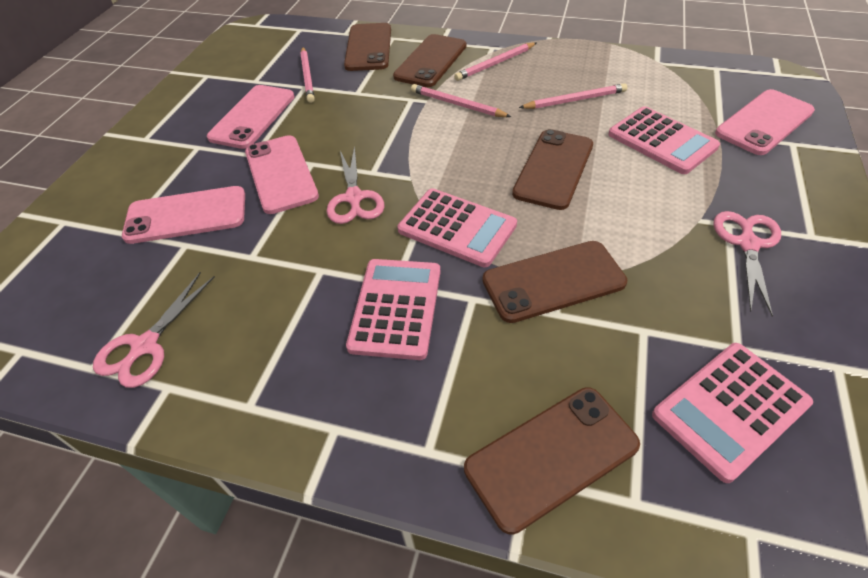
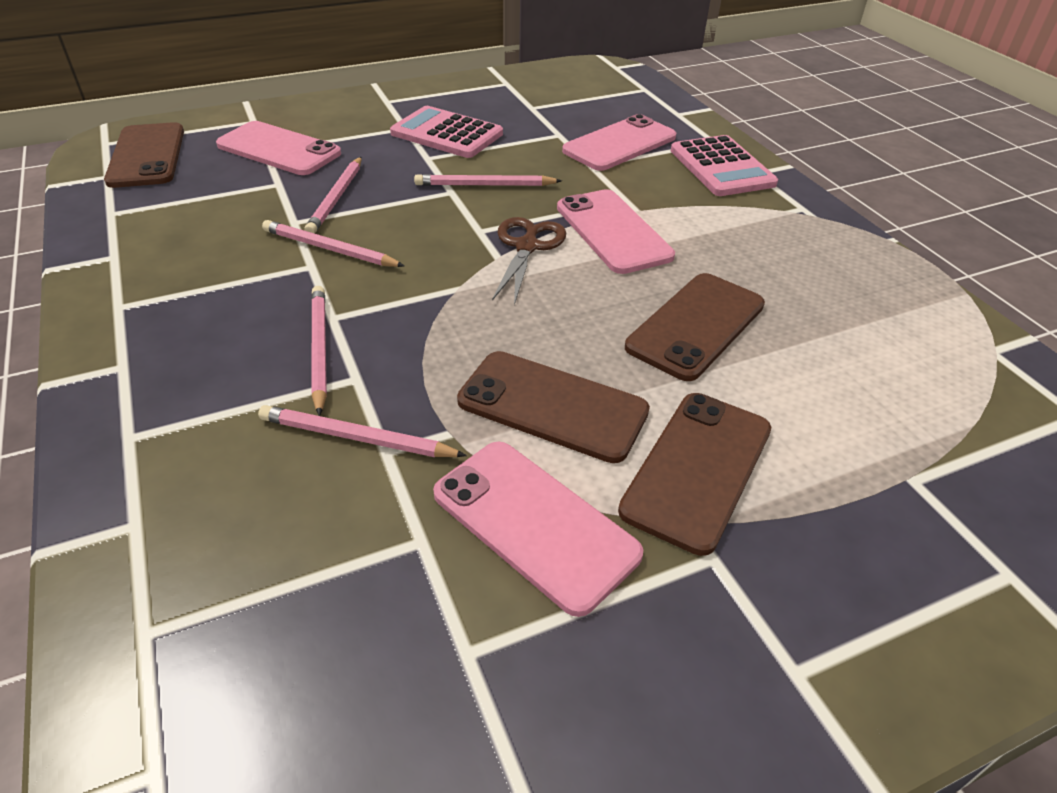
brown phone: [344,23,391,71] [393,34,466,87] [464,387,640,535] [483,241,627,323] [512,129,593,210] = 5 -> [104,122,184,188] [457,351,650,463] [618,393,771,556] [625,273,765,381] = 4
brown scissors: none = 0 -> [492,217,566,305] = 1
pink calculator: [346,259,441,360] [397,188,517,267] [608,106,720,174] [652,343,813,483] = 4 -> [390,106,503,158] [671,135,778,196] = 2
pink pencil: [300,47,315,103] [411,84,511,117] [454,42,537,81] [519,83,627,109] = 4 -> [258,405,467,457] [262,220,404,267] [304,157,362,234] [311,286,327,416] [414,174,562,186] = 5
pink scissors: [93,272,215,388] [327,146,384,224] [714,211,781,316] = 3 -> none = 0

